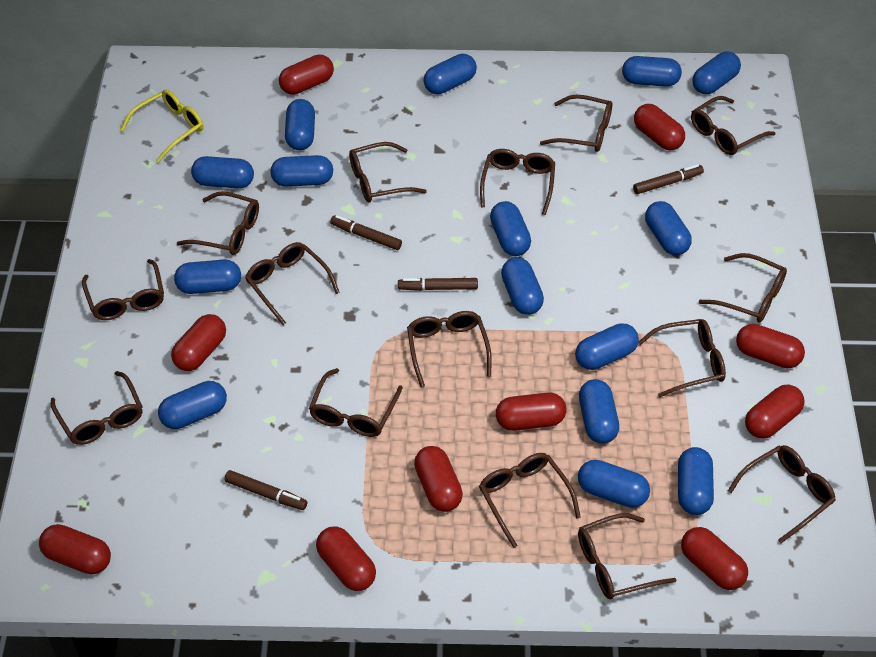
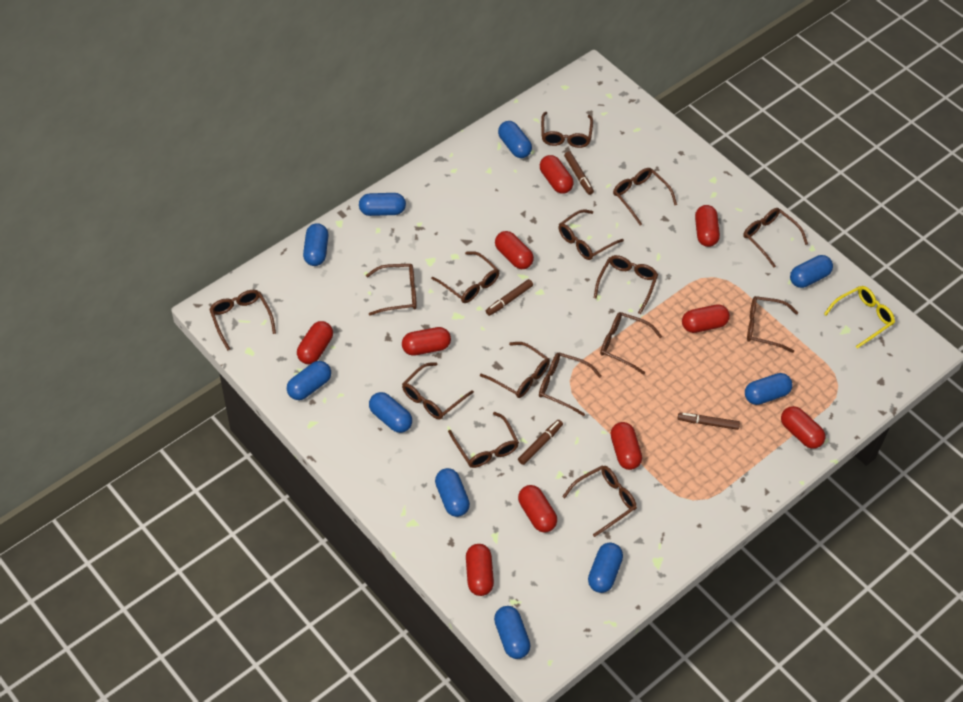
blue capsule: [158,381,227,429] [174,260,241,294] [191,156,254,188] [270,155,333,187] [285,99,315,150] [423,54,477,94] [490,201,531,256] [501,257,544,315] [575,323,639,370] [578,460,650,508] [579,379,619,444] [622,56,682,87] [645,201,692,255] [678,447,714,515] [692,52,741,94] = 15 -> [287,361,331,400] [303,223,329,266] [359,193,406,216] [369,392,412,433] [435,468,470,517] [494,606,531,659] [498,121,532,158] [588,543,623,593] [745,373,793,405] [790,255,833,288] = 10

